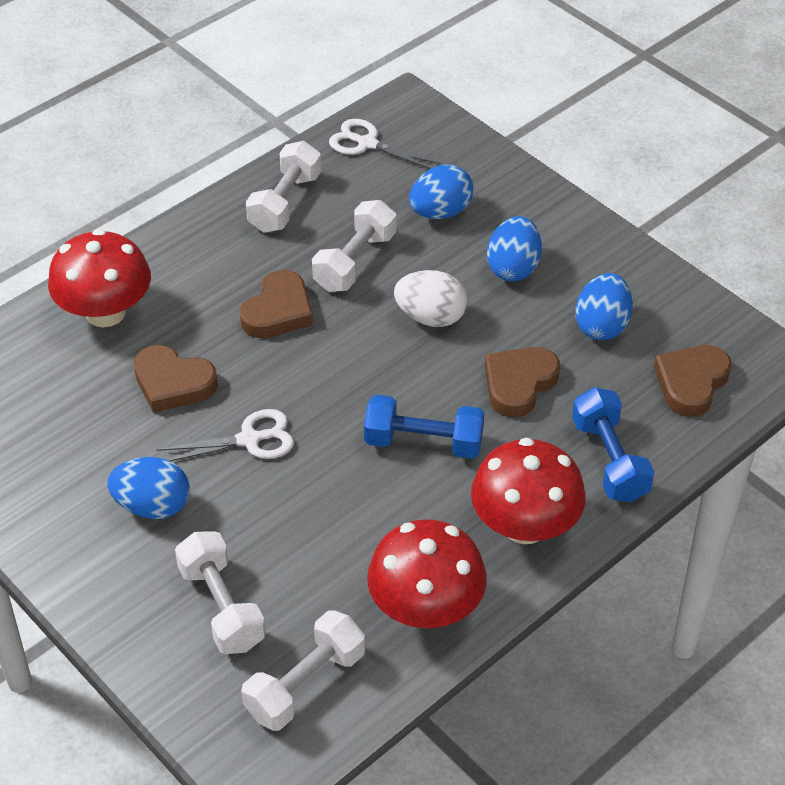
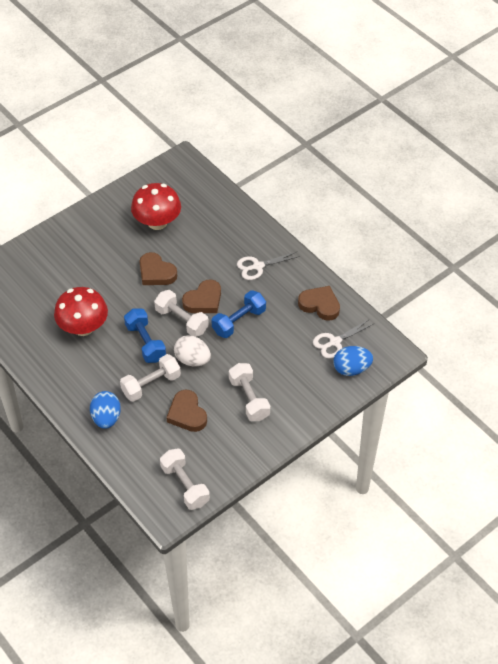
blue egg: [107,457,190,519] [409,164,473,219] [487,216,542,281] [575,273,633,340] = 4 -> [90,391,121,429] [333,346,373,376] = 2
red mushroom: [48,229,151,327] [367,519,487,628] [471,438,586,544] = 3 -> [54,287,108,336] [131,183,181,230] = 2

